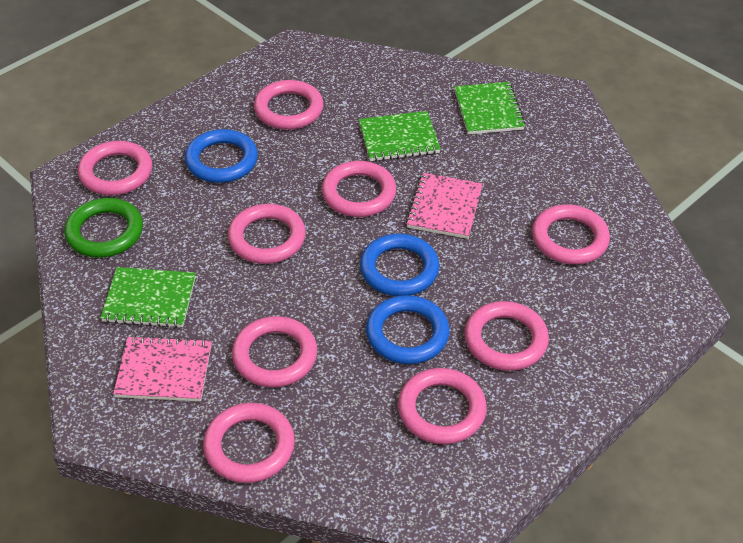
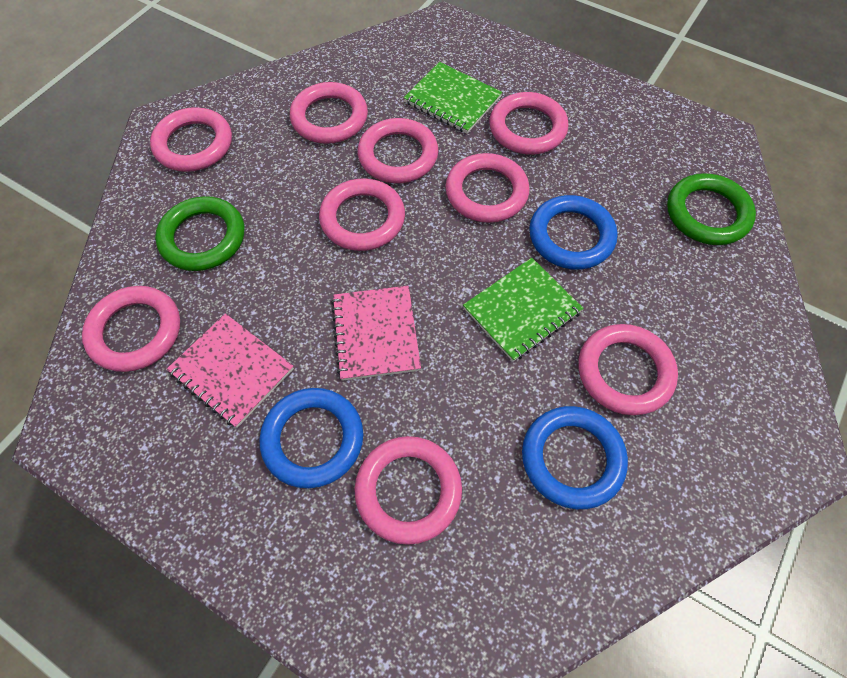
green notebook: [100,267,196,328] [359,111,440,161] [454,82,525,134] = 3 -> [404,62,502,134] [463,258,583,362] = 2
green ring: [64,198,143,258] = 1 -> [155,196,244,271] [667,173,756,245] = 2

